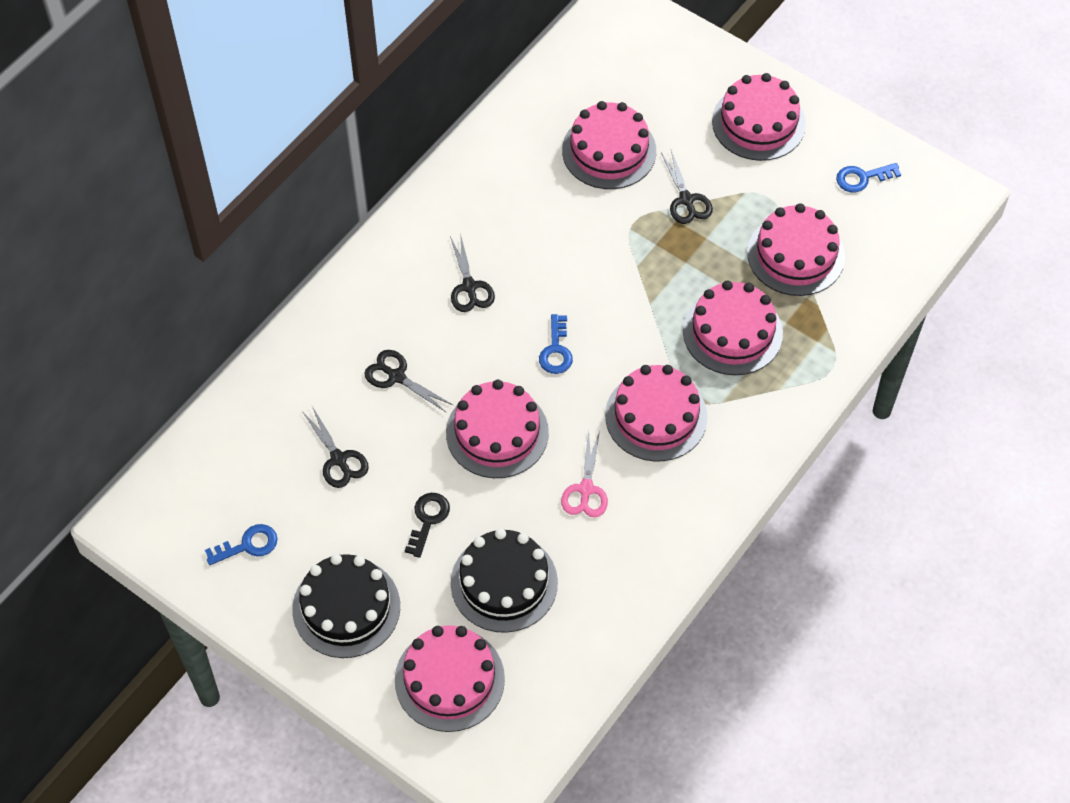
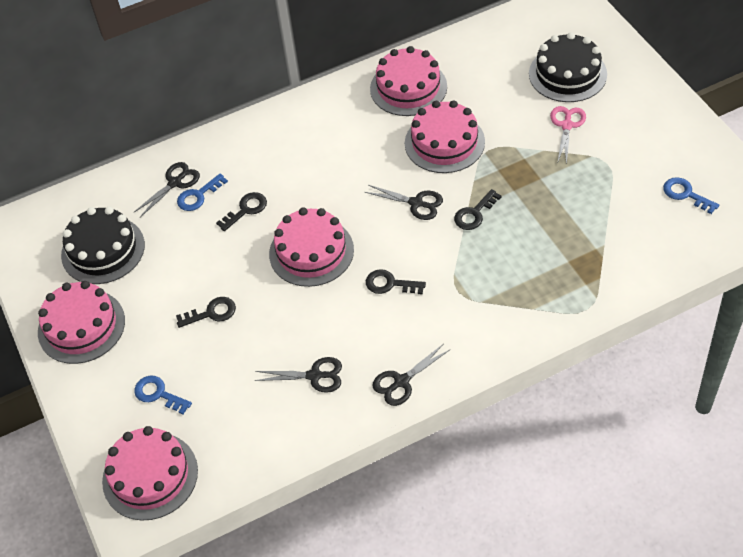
black key: [405,493,450,558] = 1 -> [176,297,236,328] [216,192,267,231] [366,269,426,295] [454,189,502,230] = 4
pink cake: [395,625,505,732] [446,380,549,478] [562,101,656,189] [605,365,708,462] [683,281,783,375] [712,73,806,161] [747,203,845,296] = 7 -> [38,281,125,364] [102,426,198,521] [269,207,354,287] [370,46,447,116] [405,100,485,173] = 5

